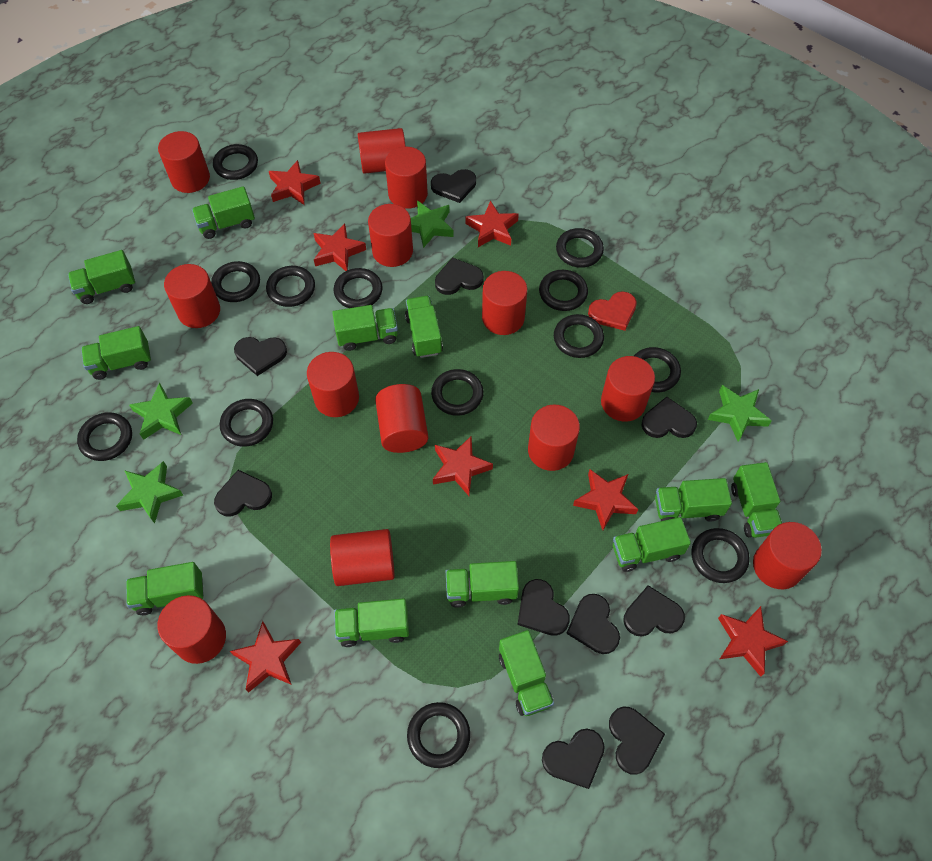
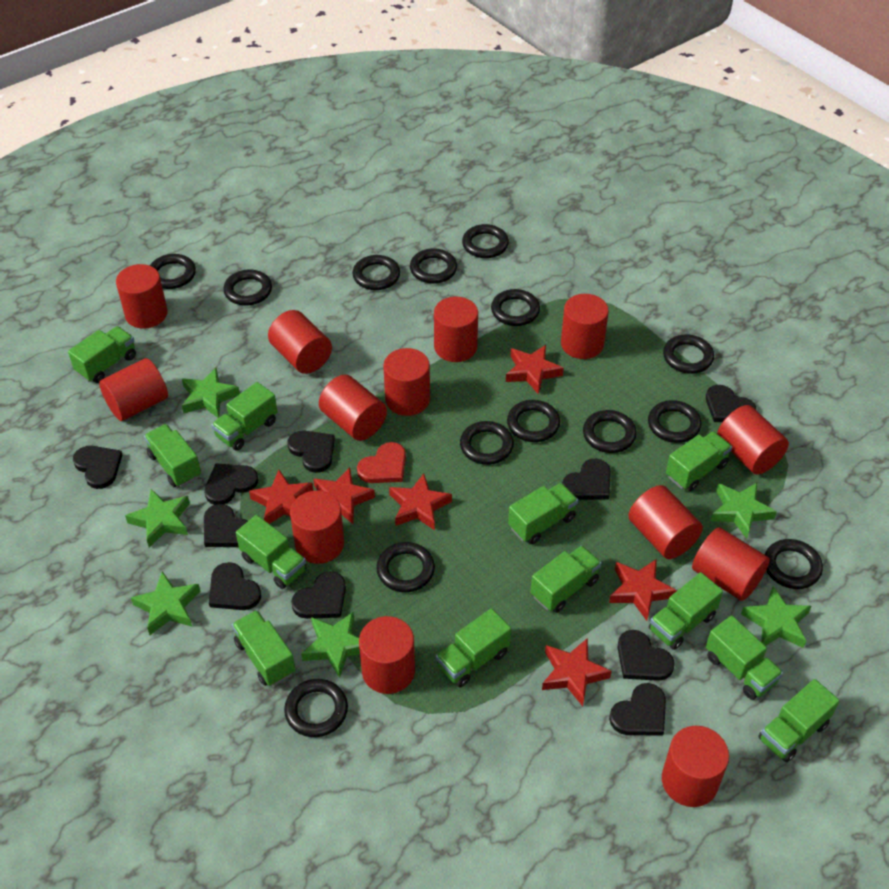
black ring: [77,412,132,461] [211,261,260,302] [213,144,258,180] [220,399,273,447] [266,266,315,307] [334,268,382,308] [407,702,470,768] [431,369,484,416] [539,270,588,311] [554,314,604,358] [556,228,604,268] [634,347,681,392] [691,528,750,583] = 13 -> [150,254,196,289] [223,270,272,306] [284,679,348,737] [352,255,400,290] [376,542,435,592] [410,248,457,284] [460,421,514,465] [462,224,509,258] [491,289,540,326] [507,400,560,442] [583,410,637,453] [648,400,702,443] [663,334,714,374] [765,539,823,589] = 14
green star: [116,461,183,523] [129,383,193,440] [411,200,454,248] [708,385,772,442] = 4 -> [125,489,190,547] [131,571,200,635] [182,368,240,418] [301,612,360,678] [711,483,777,539] [741,586,811,648] = 6
red star: [230,621,301,693] [269,160,321,205] [313,224,366,271] [433,436,493,496] [465,201,519,247] [573,469,638,530] [718,606,788,677] = 7 -> [249,470,313,524] [313,467,375,524] [389,473,452,530] [506,345,564,394] [542,638,612,706] [609,559,677,621] = 6

